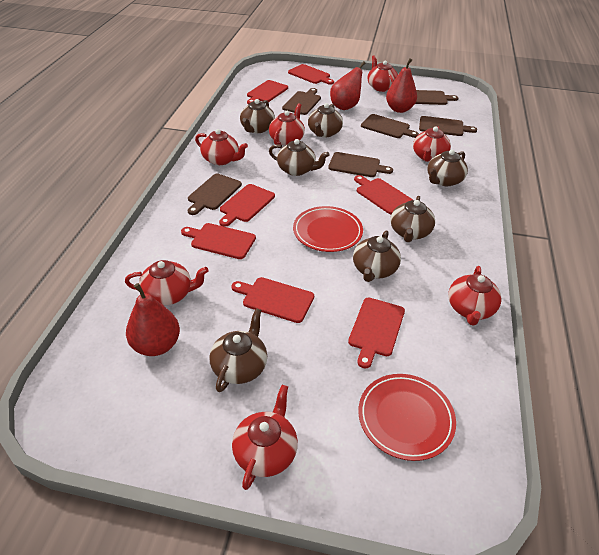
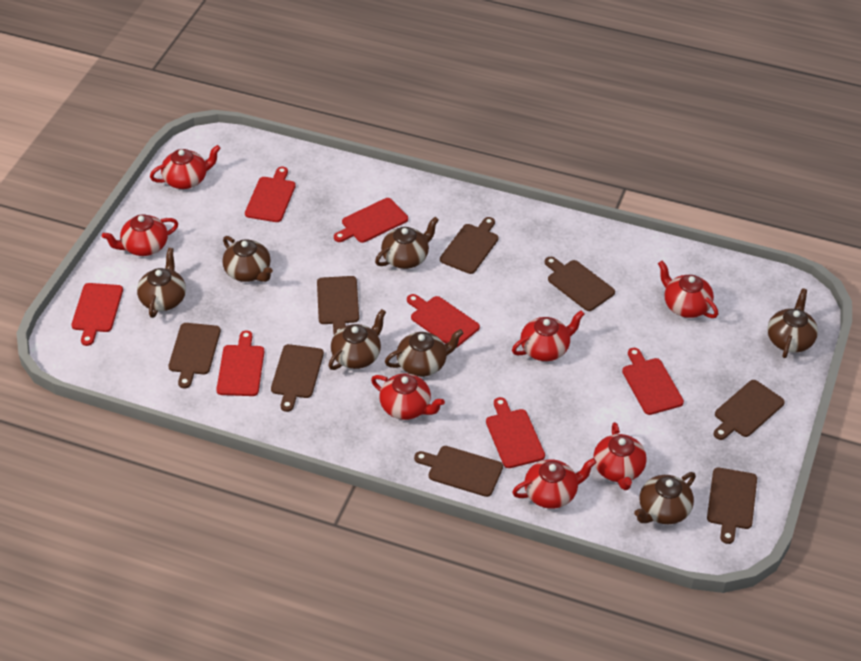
brown cutting board: [188,174,242,215] [282,88,321,115] [328,152,393,177] [361,114,419,138] [415,90,459,105] [419,116,477,136] = 6 -> [168,323,221,388] [271,344,324,412] [317,276,359,335] [414,446,503,497] [440,217,499,274] [545,257,615,311] [707,468,757,544] [713,380,785,440] = 8
red pear: [126,283,180,356] [330,61,365,110] [386,58,417,113] = 3 -> none = 0
red plate: [293,206,363,252] [358,374,456,461] = 2 -> none = 0

